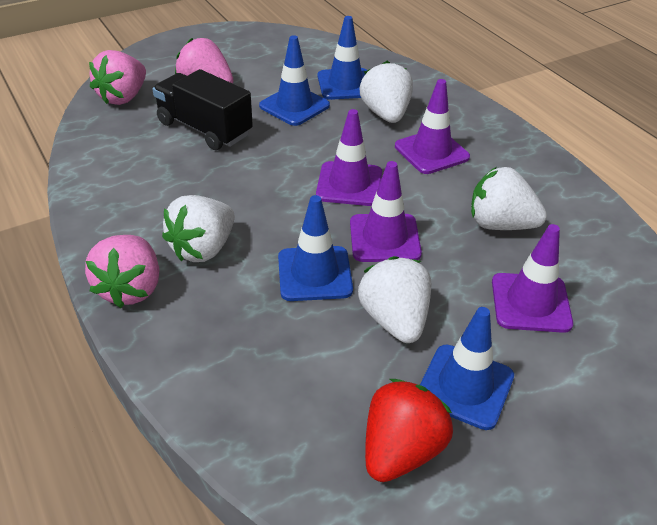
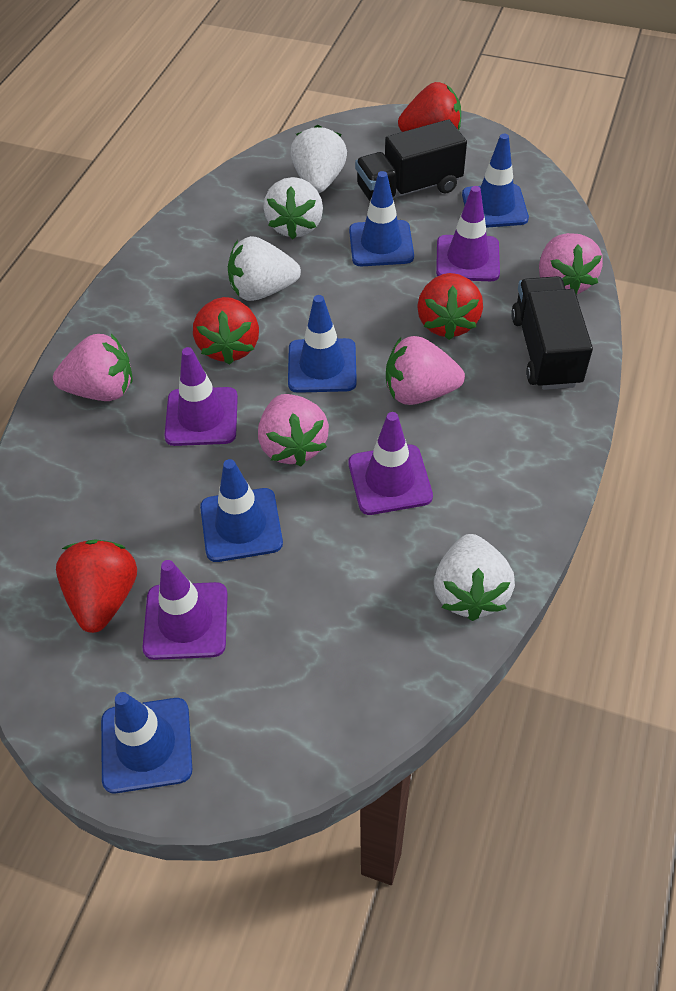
black truck: [153,69,253,150] = 1 -> [355,119,467,201] [511,276,593,390] = 2
blue traffic cone: [259,35,330,126] [278,195,353,301] [318,16,367,100] [420,307,514,430] = 4 -> [101,692,192,793] [200,459,283,562] [288,295,357,393] [349,171,414,266] [462,134,529,228] = 5
pink strawberry: [85,235,159,308] [89,50,146,105] [175,38,234,84] = 3 -> [53,334,133,401] [258,394,329,466] [386,336,465,405] [539,233,603,294] = 4
red strawberry: [365,379,453,482] = 1 -> [56,539,137,633] [193,297,259,365] [398,82,461,132] [417,273,483,340] = 4

